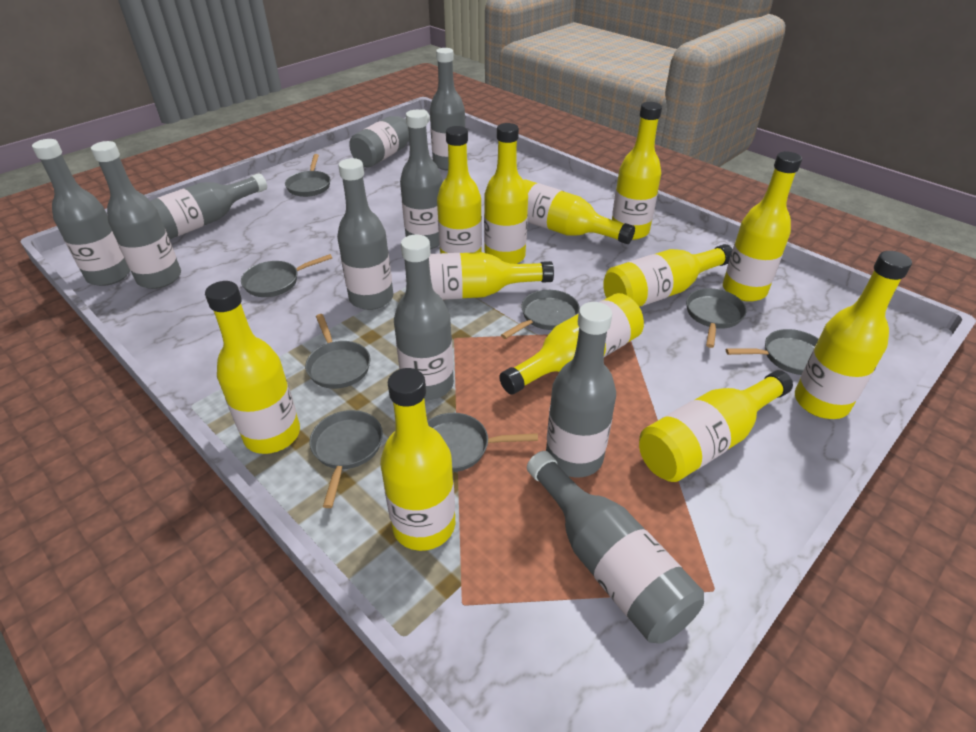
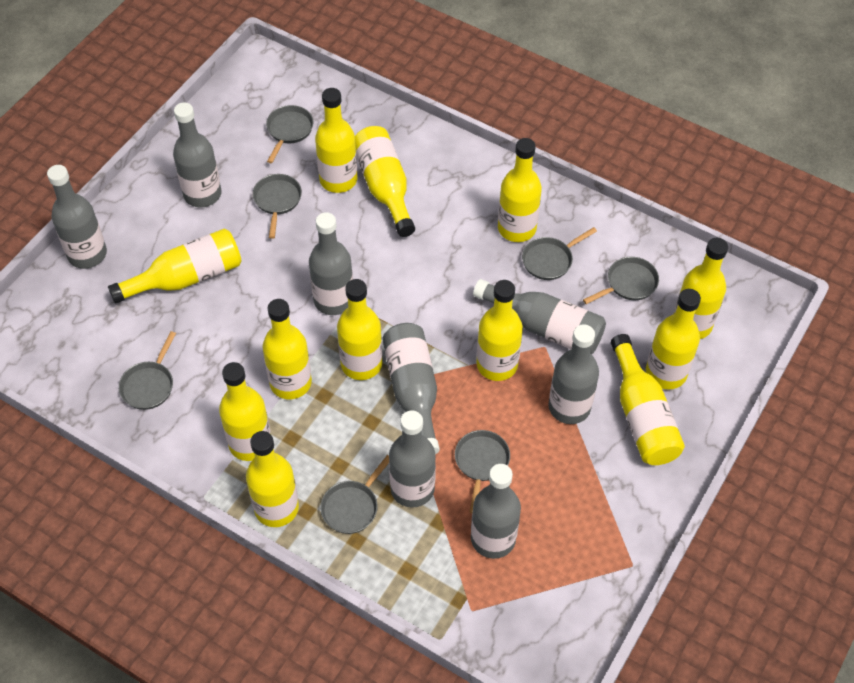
grey bottle: [32,139,130,286] [91,141,181,289] [151,173,267,239] [337,158,393,310] [349,109,430,167] [394,235,454,400] [400,110,443,249] [430,48,466,171] [527,451,704,644] [546,302,616,478] = 10 -> [47,165,107,269] [173,102,221,208] [309,212,353,315] [382,323,440,454] [389,410,436,507] [471,464,521,559] [473,279,606,354] [548,324,599,424] = 8
grey pan: [241,254,332,297] [285,154,331,197] [305,314,370,389] [309,410,383,508] [427,413,538,472] [501,290,580,339] [686,288,746,348] [726,329,819,375] = 8 -> [119,331,176,410] [253,174,302,239] [266,105,314,163] [320,455,389,534] [455,430,510,513] [522,227,597,280] [583,257,659,304] = 7

